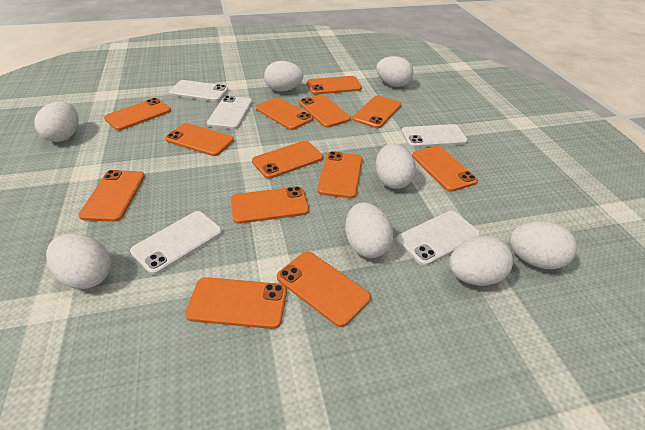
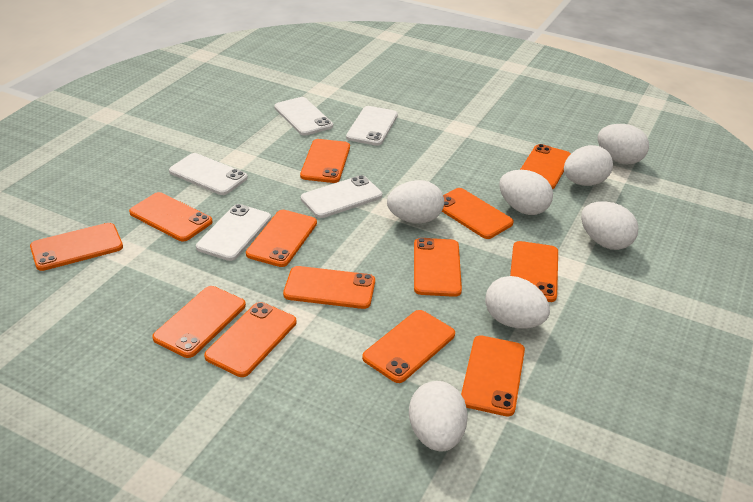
white egg: [34,101,79,142] [46,234,111,289] [264,61,303,91] [345,203,394,258] [375,144,416,189] [376,56,413,87] [449,236,513,286] [509,221,577,269] = 8 -> [387,180,444,223] [409,381,468,452] [485,276,550,329] [499,170,553,215] [564,145,613,186] [581,201,639,250] [597,124,649,164] = 7

